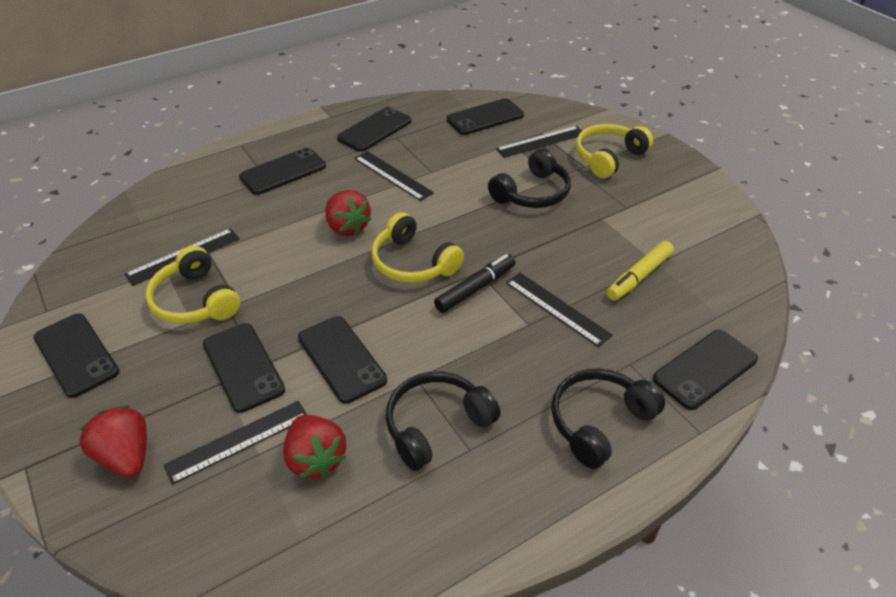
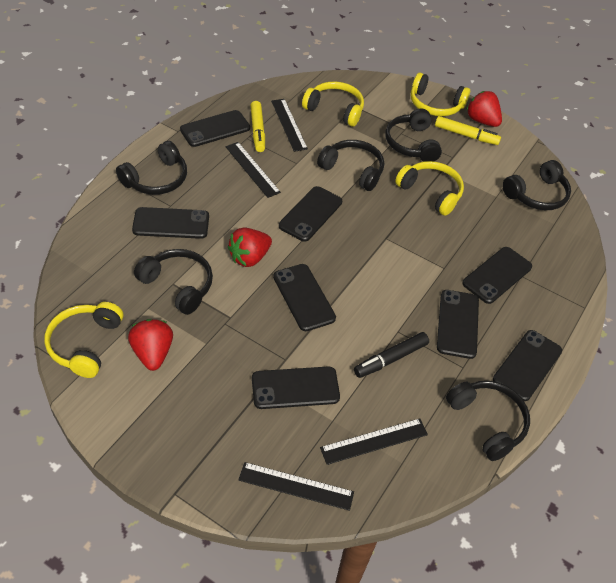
black headphones: [386,371,501,471] [488,149,571,208] [551,368,665,469] = 3 -> [116,141,187,195] [134,249,213,315] [317,140,384,191] [385,108,442,162] [446,381,530,461] [503,160,571,210] = 6
black phone: [34,313,119,398] [203,323,285,413] [239,148,326,195] [298,316,387,404] [337,107,411,152] [447,98,524,135] [653,330,758,410] = 7 -> [132,207,209,239] [180,110,250,147] [252,366,340,409] [273,264,336,331] [279,186,342,242] [437,290,479,359] [462,247,532,304] [493,330,562,401] = 8
black ruler: [125,228,240,286] [164,401,307,485] [354,151,434,201] [496,126,582,158] [506,273,613,347] = 5 -> [226,142,281,198] [238,462,354,511] [271,99,308,152] [320,418,428,465] = 4
yellow headphones: [146,246,240,324] [371,212,464,283] [576,124,653,178] = 3 -> [44,302,123,378] [302,81,364,127] [395,161,464,216] [410,73,470,116] = 4
yellow marker: [607,241,674,301] = 1 -> [250,101,265,152] [435,116,501,145] = 2

